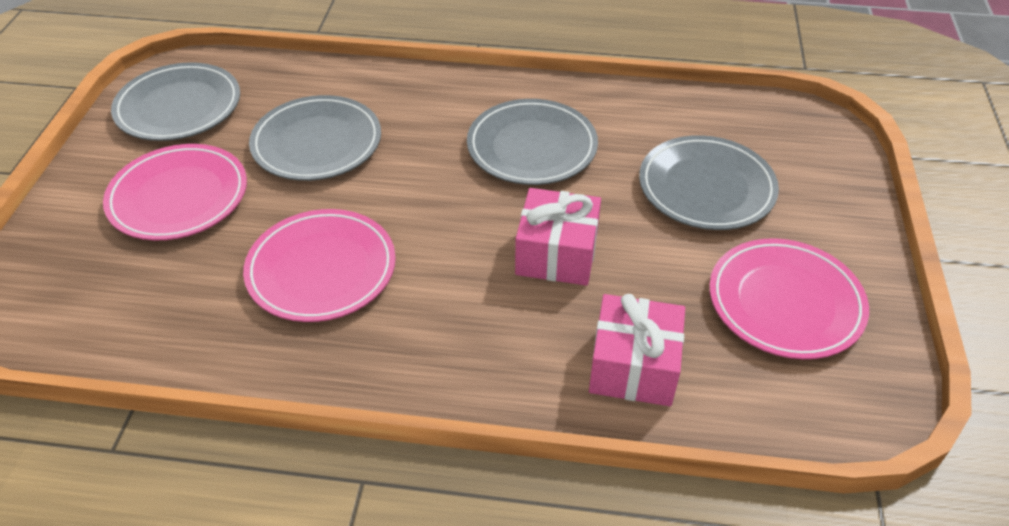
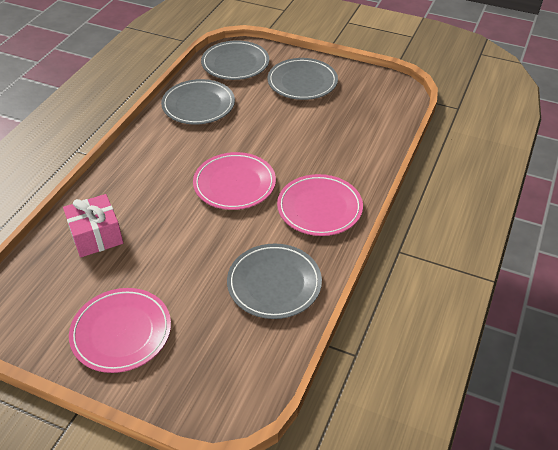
pink gift: [515,188,601,286] [589,294,685,406] = 2 -> [63,194,123,258] = 1

